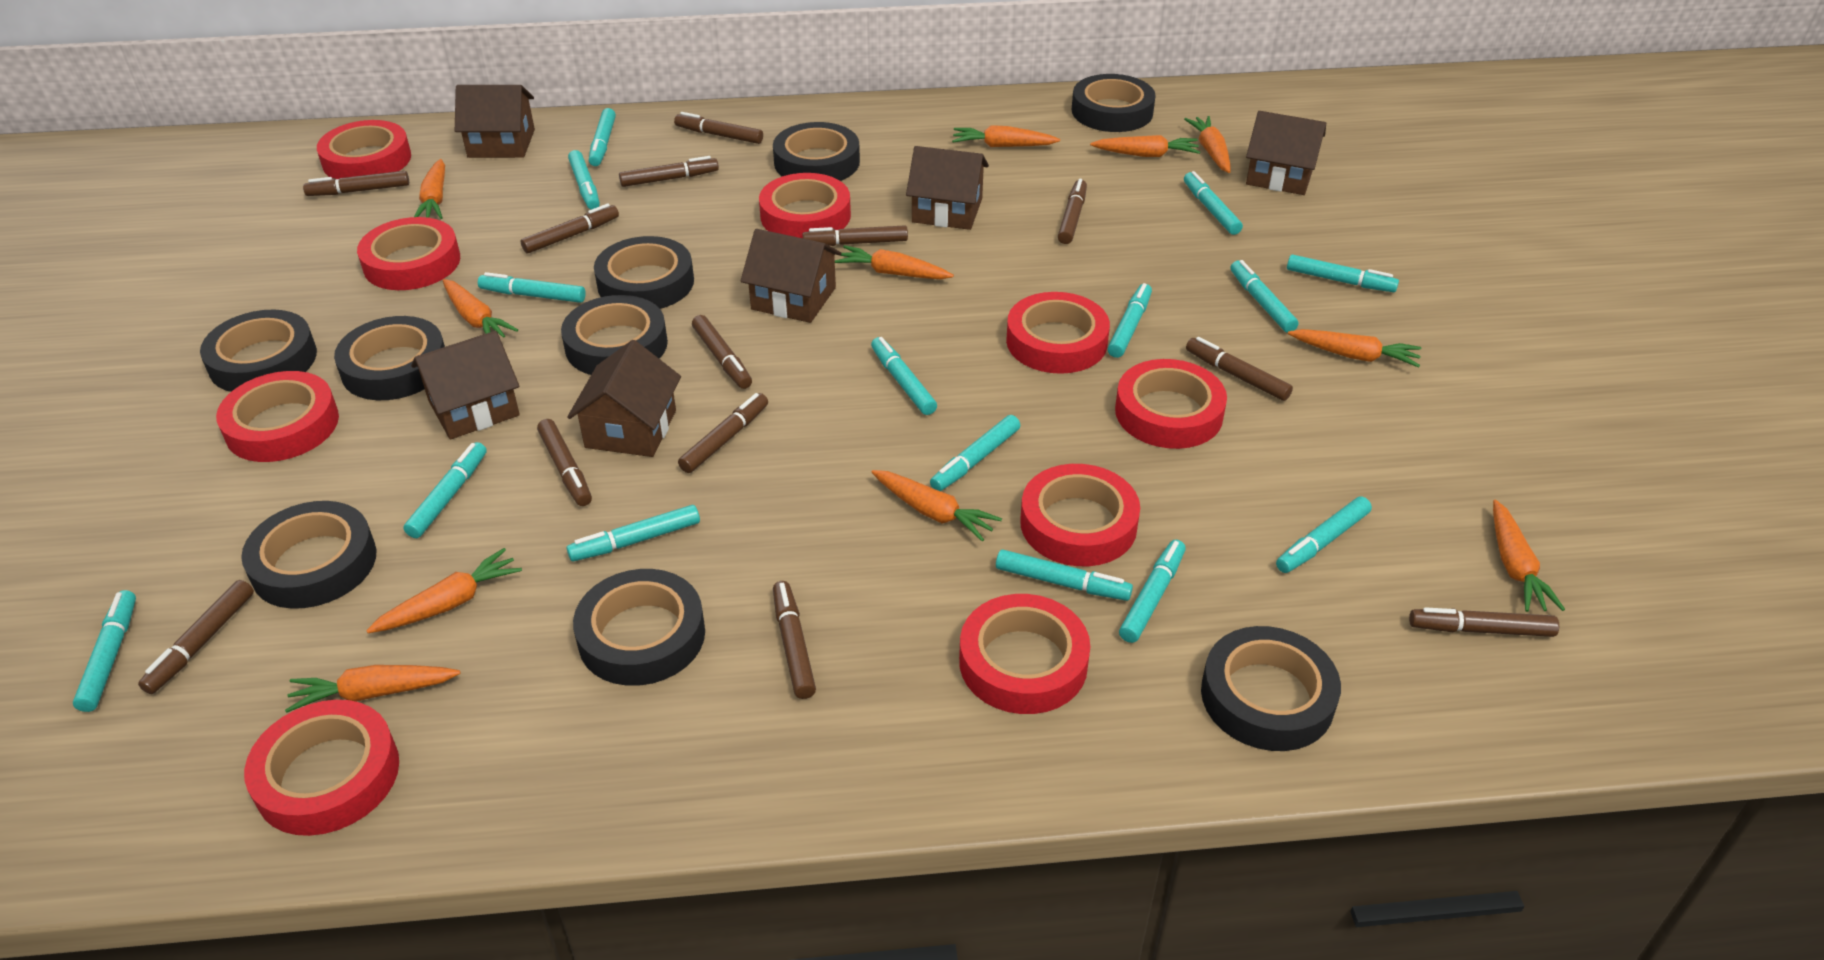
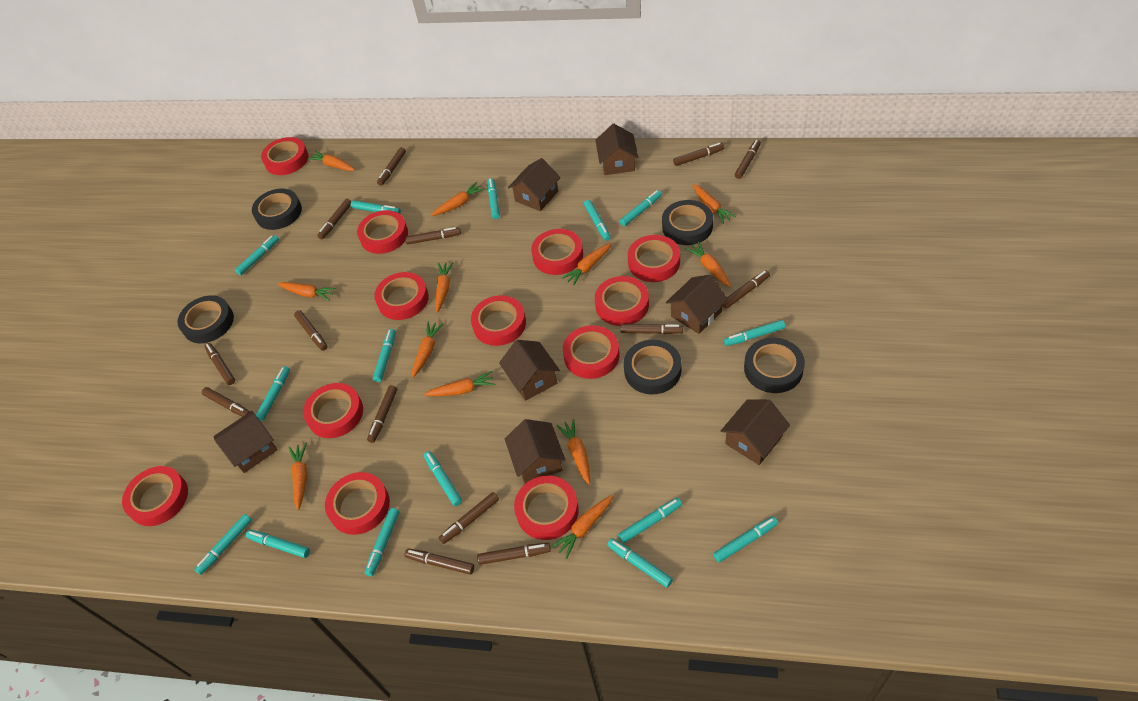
black tape: [200,310,317,392] [241,501,376,609] [334,316,445,400] [561,295,668,375] [573,569,705,686] [594,236,694,309] [773,122,860,181] [1072,74,1156,132] [1201,626,1341,751] = 9 -> [177,295,234,343] [252,189,302,230] [624,340,681,394] [662,200,713,245] [744,338,805,393] = 5
brown house: [411,331,520,439] [455,85,535,158] [567,340,681,457] [740,229,841,323] [906,146,989,230] [1246,111,1326,195] = 6 -> [214,411,278,473] [499,340,560,401] [505,419,565,484] [508,158,561,211] [596,124,638,175] [666,275,728,334] [721,399,790,465] = 7
brown marker: [138,580,254,694] [303,171,409,196] [521,204,619,253] [537,419,592,506] [619,156,719,187] [674,112,763,144] [678,393,768,473] [692,315,752,389] [773,581,816,699] [802,225,908,246] [1058,179,1087,244] [1186,337,1293,401] [1409,607,1559,637] = 13 -> [202,387,250,417] [204,343,235,385] [294,310,328,351] [317,199,351,240] [367,385,397,443] [377,147,406,186] [405,227,461,244] [405,548,474,575] [439,492,499,544] [477,543,551,565] [620,324,683,334] [673,143,724,166] [722,270,770,309] [735,140,761,179] = 14
orange carrot: [285,665,460,713] [366,548,522,633] [414,159,445,219] [443,279,518,338] [835,245,954,279] [871,470,1002,542] [952,125,1060,147] [1090,135,1200,157] [1184,116,1231,173] [1288,329,1421,368] [1493,500,1565,612] = 11 -> [277,282,336,301] [289,443,307,510] [307,151,355,171] [412,322,443,378] [424,371,495,396] [431,182,485,216] [435,262,454,313] [552,495,613,559] [556,419,590,485] [562,243,612,286] [685,242,731,287] [693,184,736,224] = 12
red tape: [216,371,339,462] [244,700,399,836] [317,120,411,179] [357,217,460,290] [759,173,851,238] [959,594,1090,714] [1006,292,1110,374] [1020,464,1140,566] [1115,359,1227,449] = 9 -> [122,466,188,526] [261,137,309,175] [303,383,363,438] [325,472,390,535] [357,210,408,254] [374,272,429,320] [471,295,526,346] [514,476,579,540] [531,229,583,275] [563,325,620,379] [595,276,649,326] [628,235,680,282] = 12

